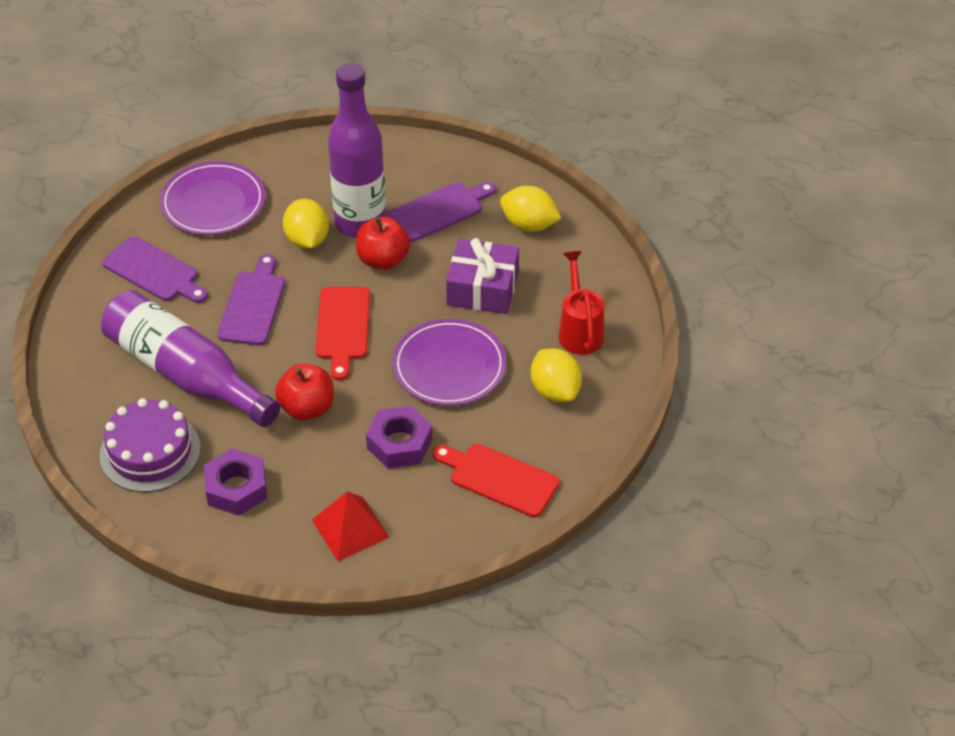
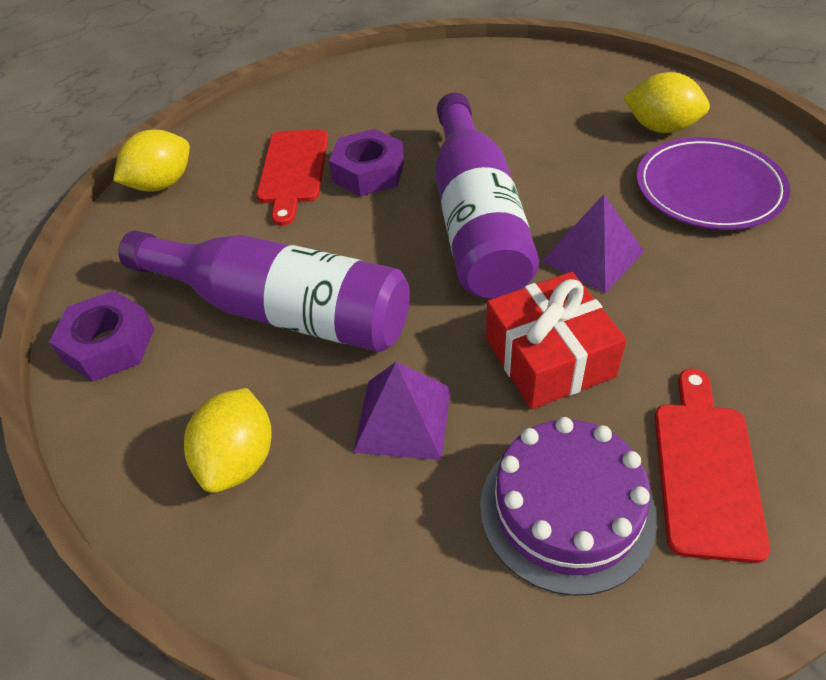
purple cutting board: [102,236,208,303] [217,254,285,346] [387,182,496,242] = 3 -> none = 0
purple gift: [446,238,519,314] = 1 -> none = 0
purple plate: [160,161,265,235] [392,319,506,406] = 2 -> [637,137,790,230] = 1
purple pyramid: none = 0 -> [353,362,451,460] [542,194,644,293] = 2
red apple: [275,363,334,421] [356,217,410,270] = 2 -> none = 0
red gift: none = 0 -> [486,272,626,409] = 1
red pyramid: [312,492,390,561] = 1 -> none = 0
red watering can: [558,251,604,355] = 1 -> none = 0

